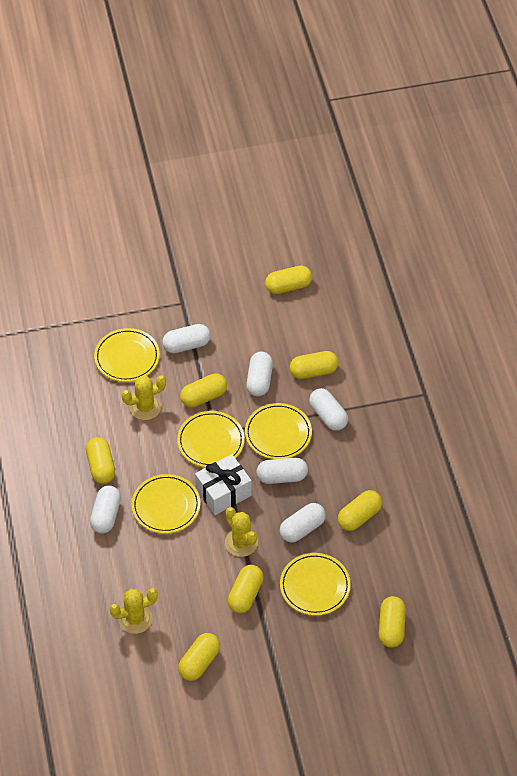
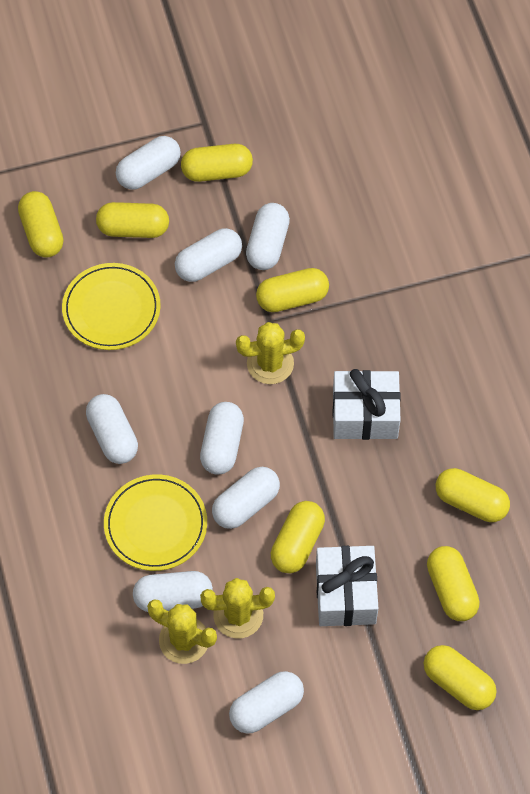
white capsule: [90,485,121,534] [162,324,211,353] [246,351,273,397] [256,458,308,484] [280,503,326,543] [309,388,348,431] = 6 -> [86,394,138,464] [116,136,181,190] [133,571,213,612] [175,228,242,282] [200,402,244,474] [212,467,280,529] [229,671,304,734] [246,203,290,270] = 8
white gift: [195,454,252,515] = 1 -> [316,546,378,626] [332,369,401,440] = 2
yellow plate: [94,328,160,382] [132,474,200,534] [177,411,245,467] [245,403,312,459] [280,553,351,616] = 5 -> [62,263,161,350] [104,474,207,571] = 2

